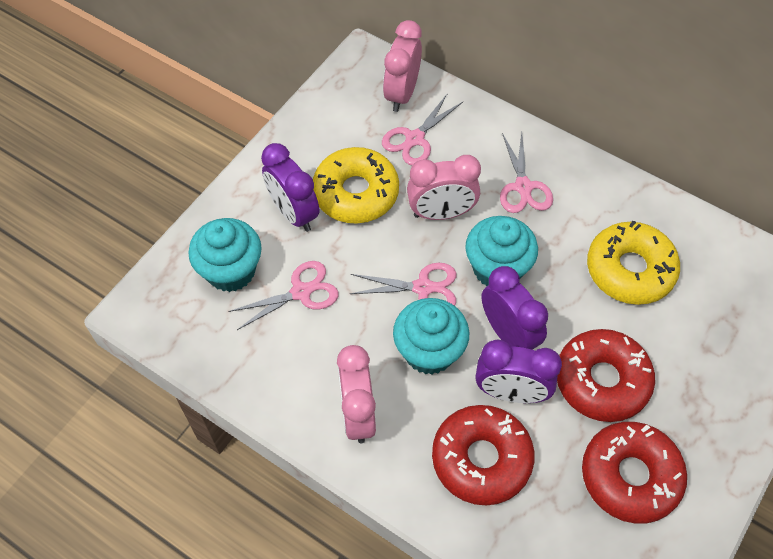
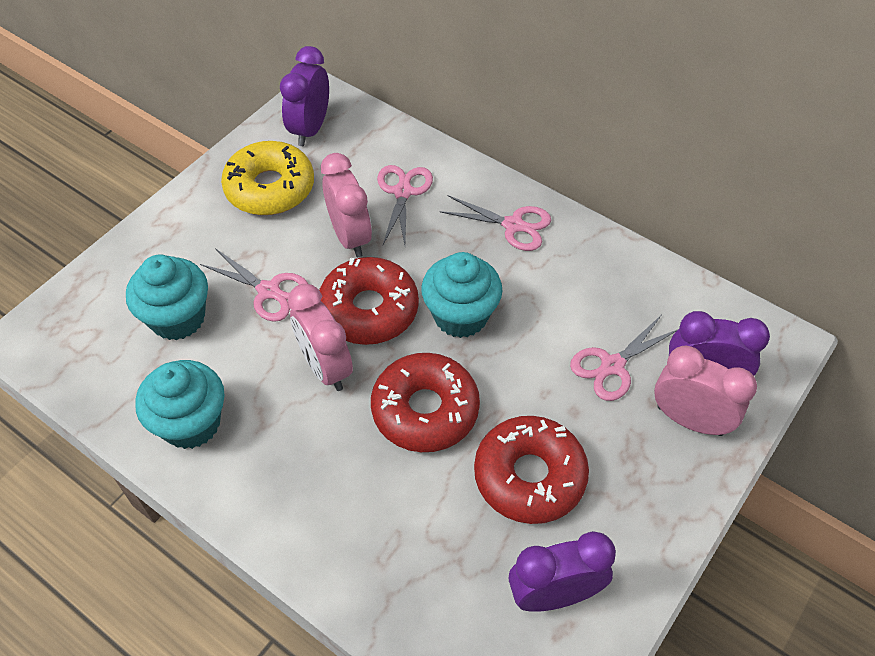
yellow donut: [313,147,399,224] [587,221,680,305] = 2 -> [221,141,314,215] = 1

